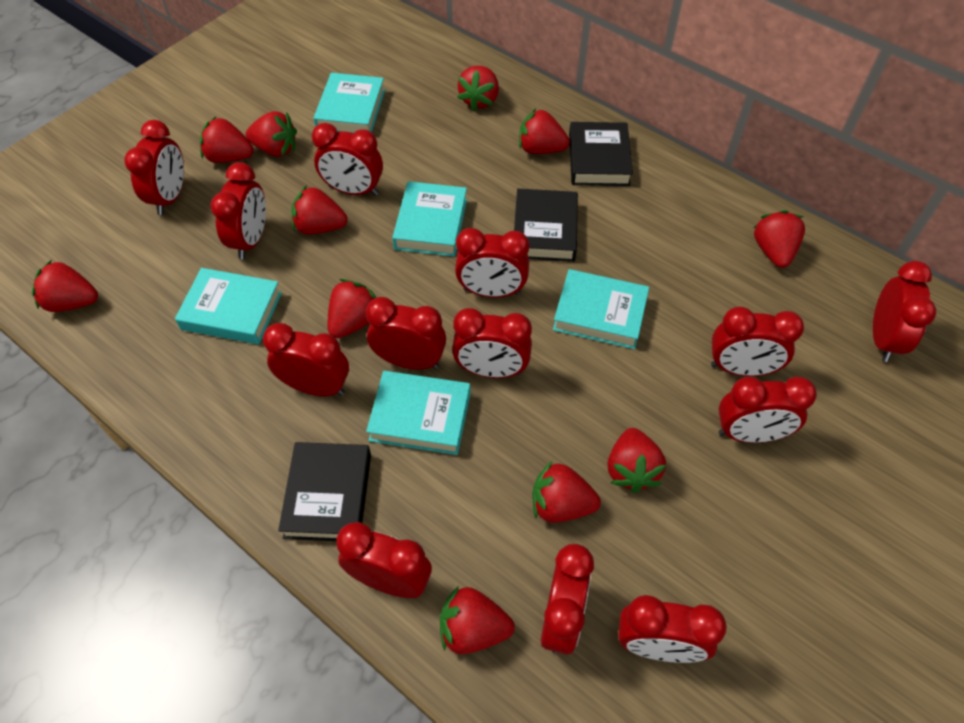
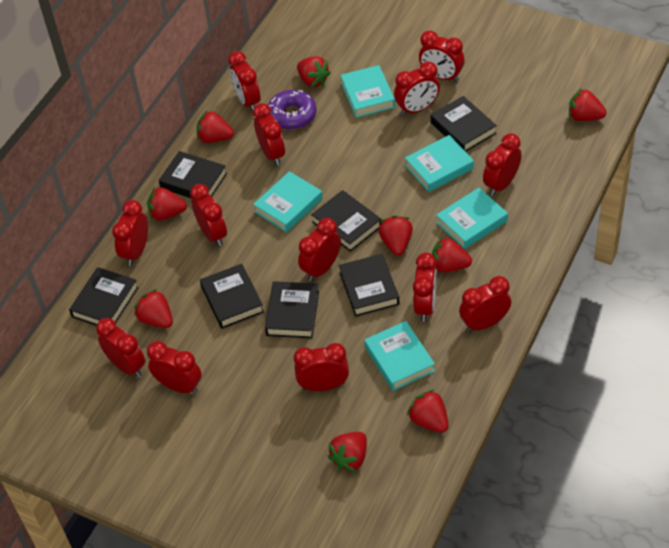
black book: [278,442,371,541] [514,189,578,262] [569,122,633,186] = 3 -> [69,267,139,326] [159,151,227,199] [200,264,264,329] [265,281,319,338] [311,190,382,252] [339,254,400,317] [431,96,497,152] = 7
purple donut: none = 0 -> [268,90,317,130] = 1
red strawberry: [32,260,98,312] [200,117,254,163] [246,111,297,157] [291,185,348,235] [328,279,376,338] [440,586,515,654] [457,66,499,111] [519,108,570,154] [532,461,601,523] [607,428,666,493] [754,210,805,268] = 11 -> [134,289,173,328] [147,187,187,221] [197,111,234,143] [297,56,331,87] [327,432,367,472] [378,215,413,256] [407,389,449,433] [432,236,472,272] [569,88,607,121] = 9

